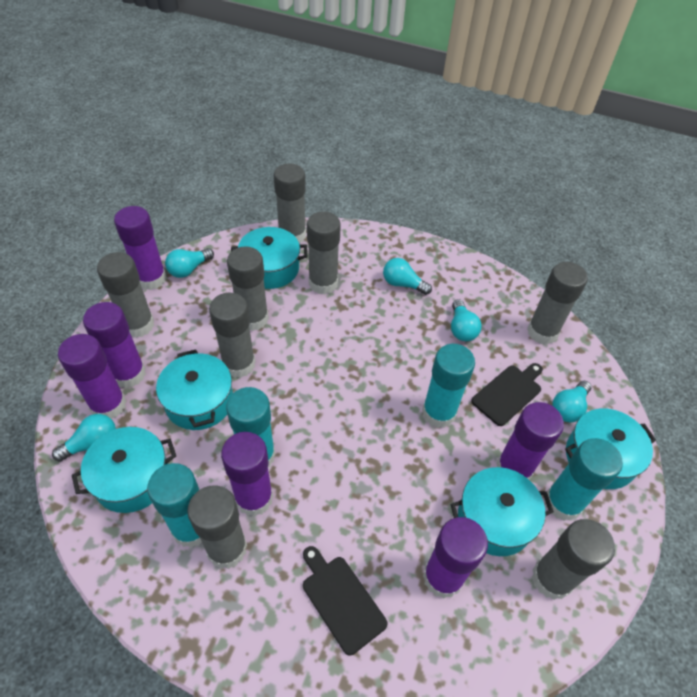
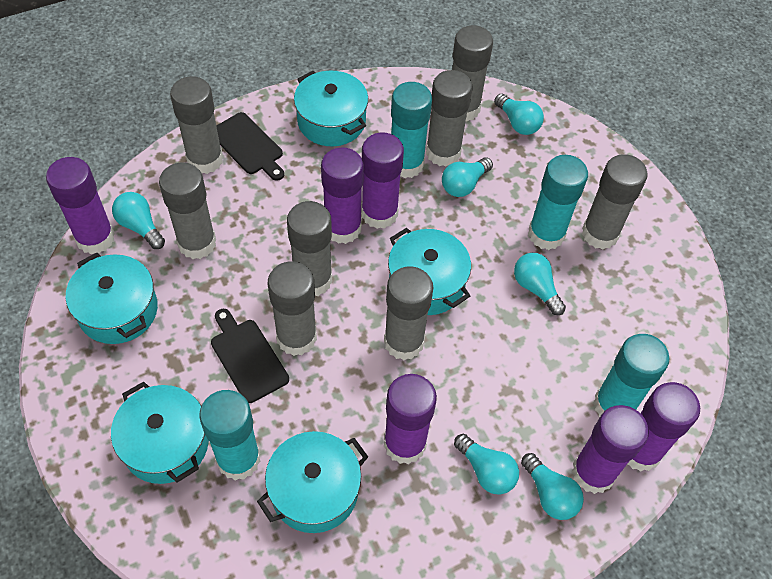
turquoise light bulb: [52,414,116,462] [165,248,214,278] [383,258,432,295] [451,299,482,341] [552,381,591,422] = 5 -> [112,192,165,249] [442,157,493,197] [454,434,519,495] [494,94,544,135] [514,253,566,315] [521,453,584,520] = 6

